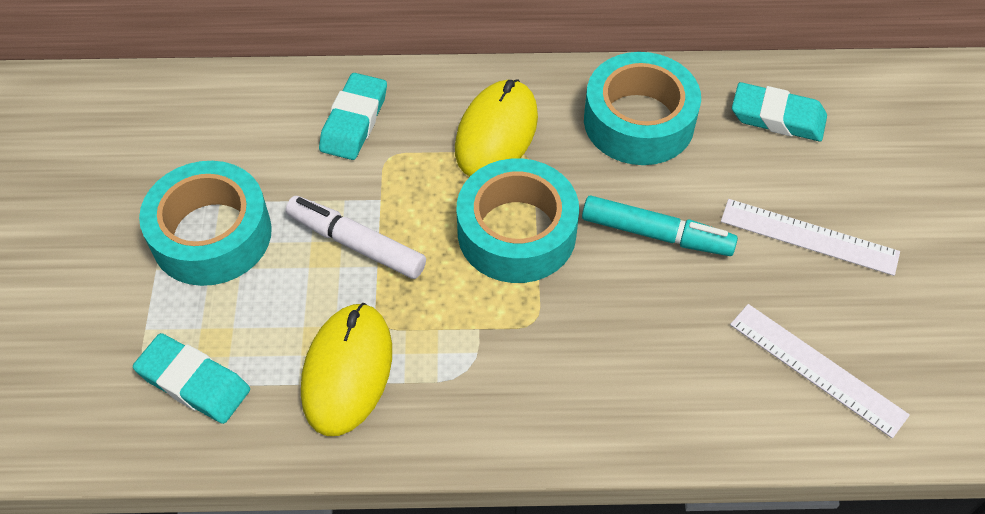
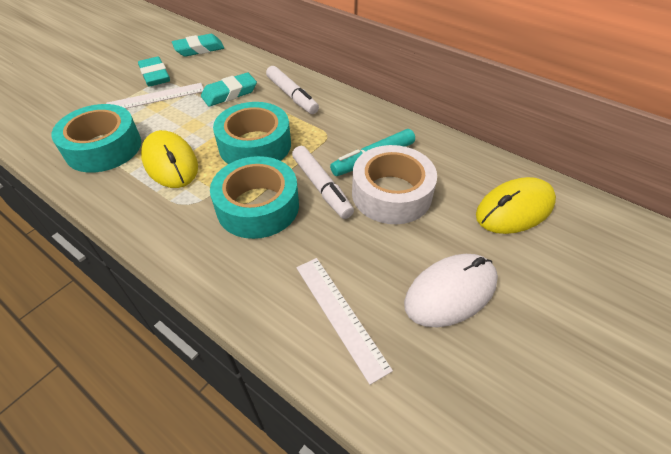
white marker: [286,196,426,279] = 1 -> [266,66,319,114] [292,146,354,219] = 2
white mouse: none = 0 -> [404,254,498,327] = 1
white tape: none = 0 -> [352,145,437,224] = 1

